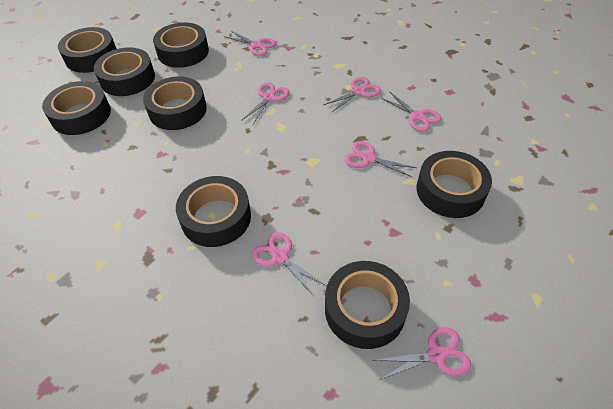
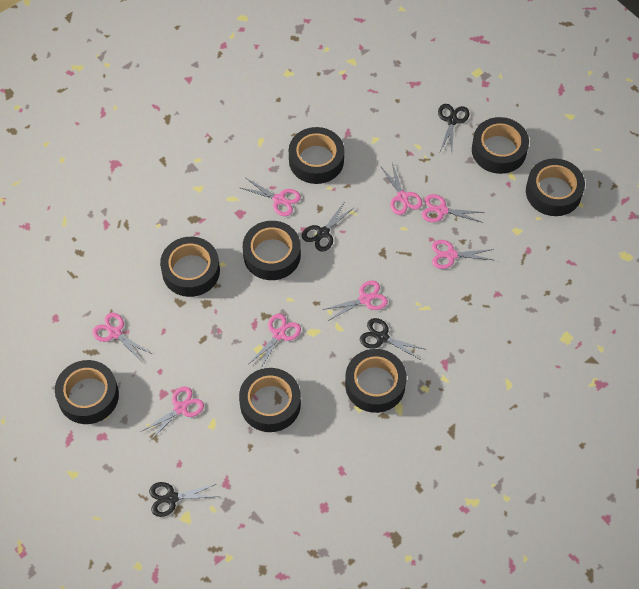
black scissors: none = 0 -> [149,482,219,517] [302,201,355,252] [360,318,424,360] [438,104,470,151] = 4
pink scissors: [225,30,276,56] [241,83,289,124] [252,232,327,297] [324,77,381,112] [345,141,416,178] [372,327,471,380] [381,91,441,132] = 7 -> [92,313,152,363] [141,386,204,442] [239,178,301,216] [250,314,301,369] [323,280,388,321] [381,163,422,215] [422,194,485,223] [432,240,494,269] = 8

